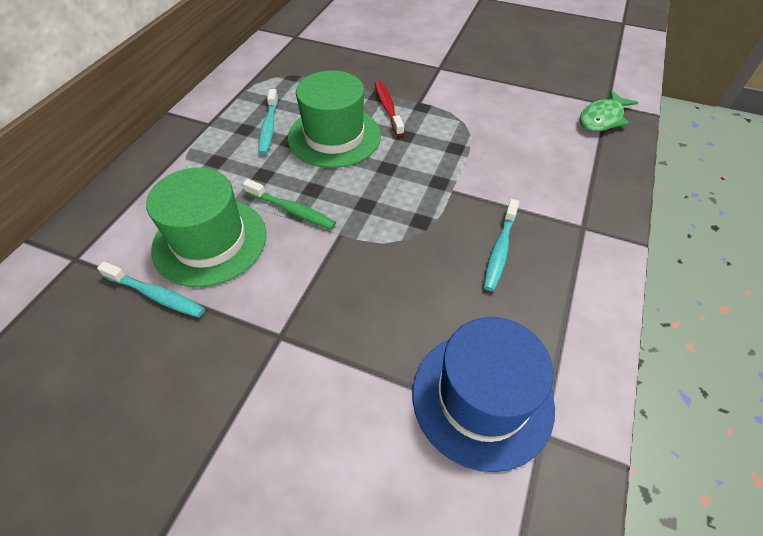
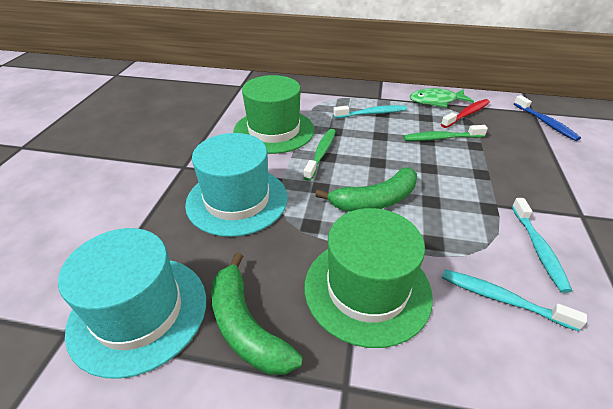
blue hat: [412,317,555,472] = 1 -> none = 0
blue toothbrush: none = 0 -> [514,95,581,141] = 1
green banana: none = 0 -> [211,252,303,375] [315,167,417,212] = 2
green toothbrush: [243,179,336,230] = 1 -> [304,129,336,181] [404,125,488,141] = 2
turquoise hat: none = 0 -> [58,228,206,379] [185,133,288,237] = 2

